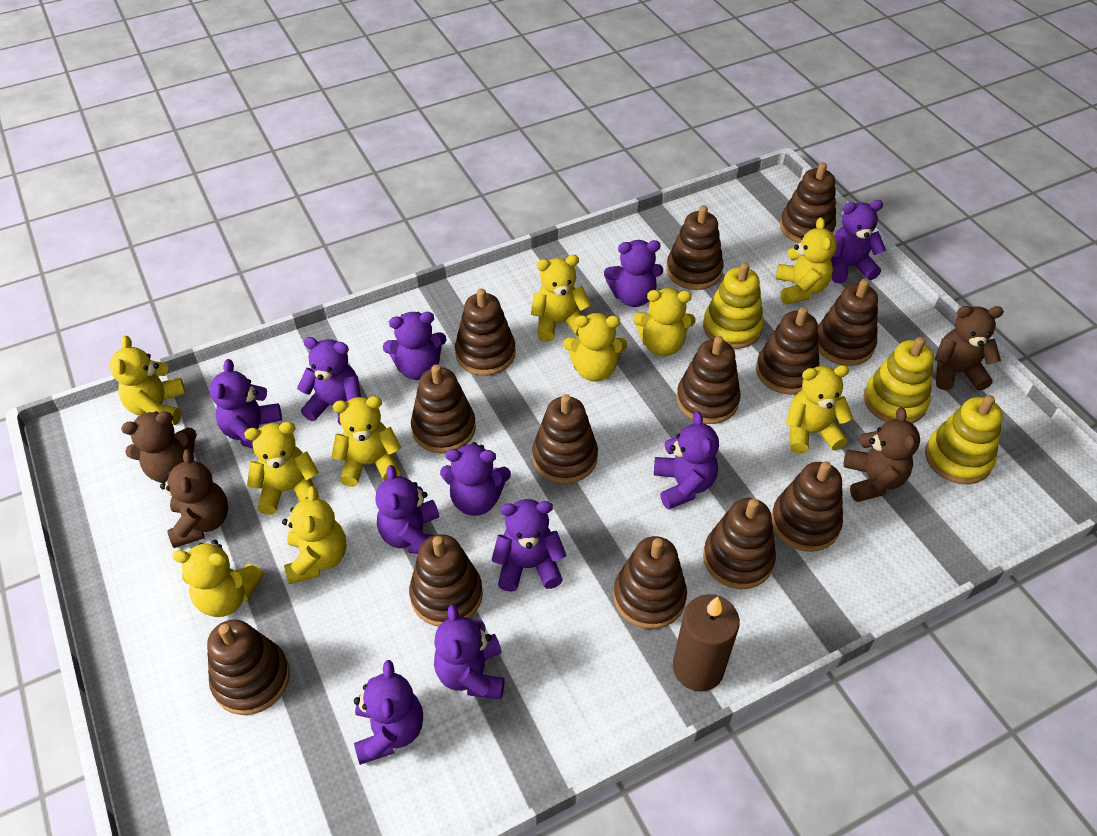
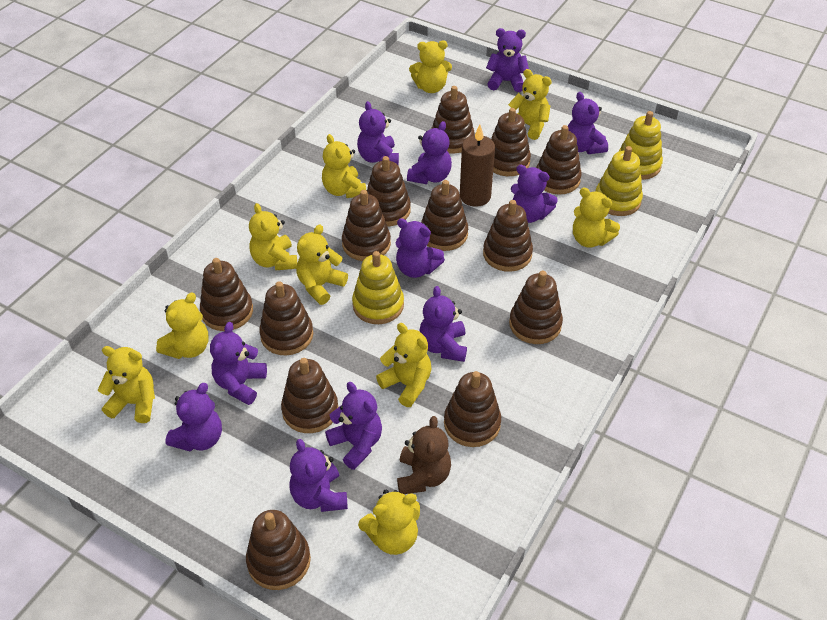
brown teddy bear: [121,411,197,483] [160,449,228,548] [843,407,920,502] [934,306,1004,391] = 4 -> [397,416,451,494] = 1

